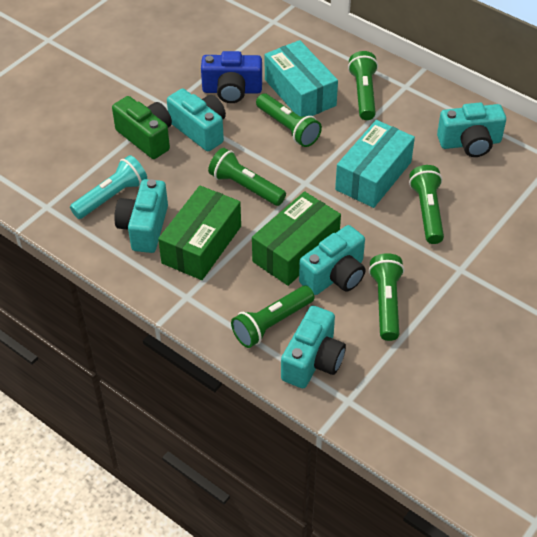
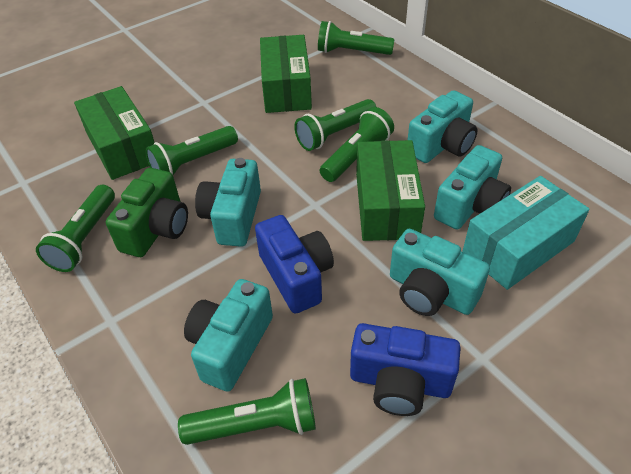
blue camera: [201,51,262,103] = 1 -> [255,215,334,314] [350,323,461,416] = 2
green box: [158,186,241,280] [252,191,341,286] = 2 -> [74,86,155,180] [260,35,312,113] [356,140,425,241] = 3
turquoise box: [265,40,338,117] [335,120,415,208] = 2 -> [462,176,590,290] = 1
turquoise flashlight: [70,155,147,219] = 1 -> none = 0

